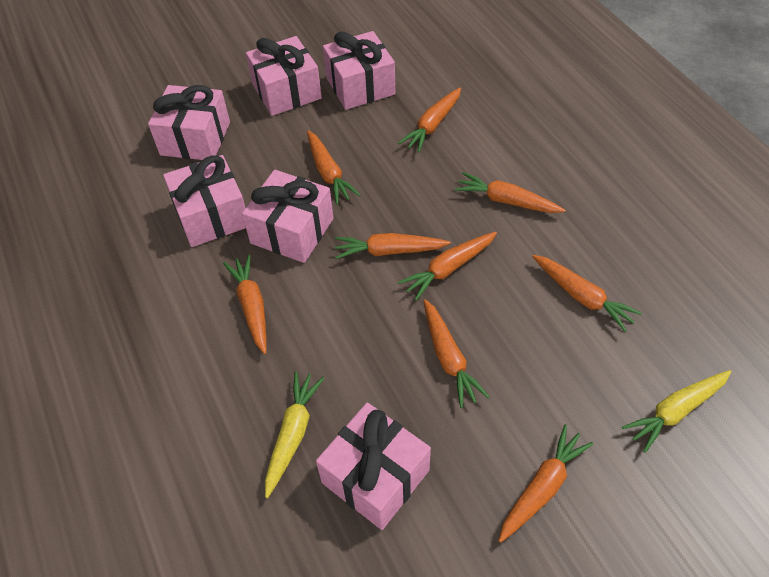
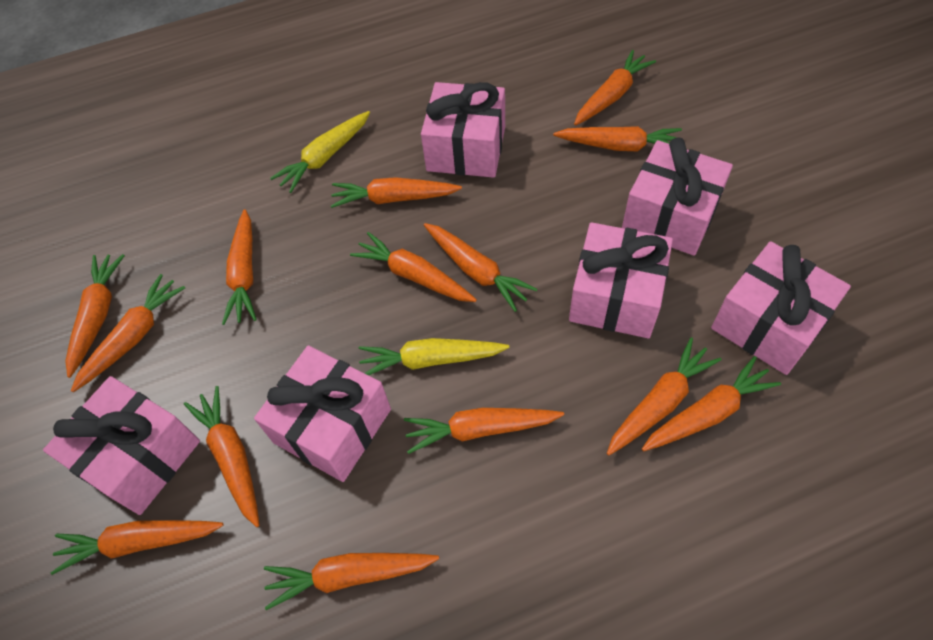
orange carrot: [223,255,267,354] [307,131,360,205] [335,233,451,259] [398,87,461,153] [398,232,497,301] [423,299,490,408] [455,172,565,213] [499,424,593,543] [532,255,642,332] = 9 -> [51,520,223,575] [65,254,125,378] [71,274,185,392] [184,386,260,527] [222,209,257,325] [264,553,439,610] [331,177,462,208] [350,232,477,302] [404,408,564,454] [424,223,537,312] [553,126,682,151] [574,50,656,125] [607,337,721,456] [642,356,781,452] = 14

